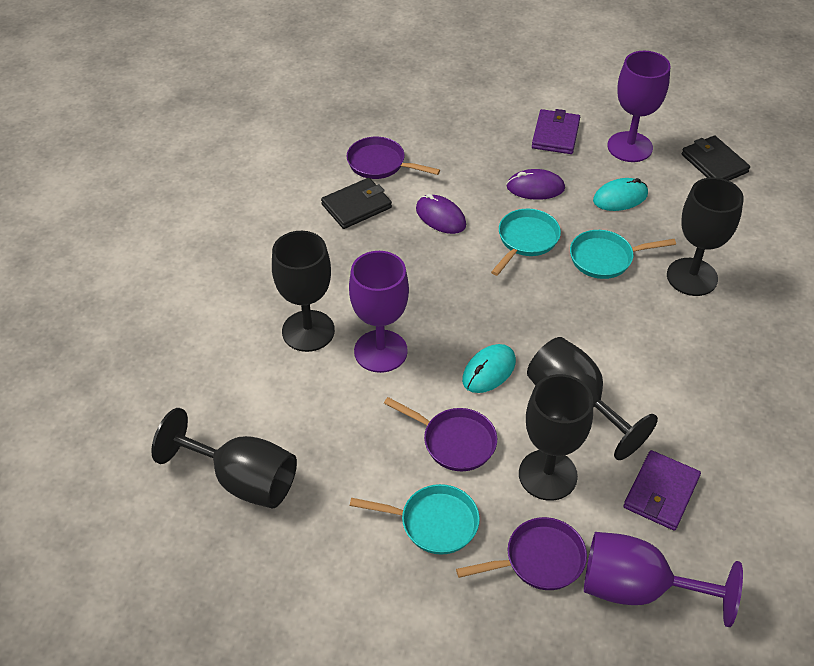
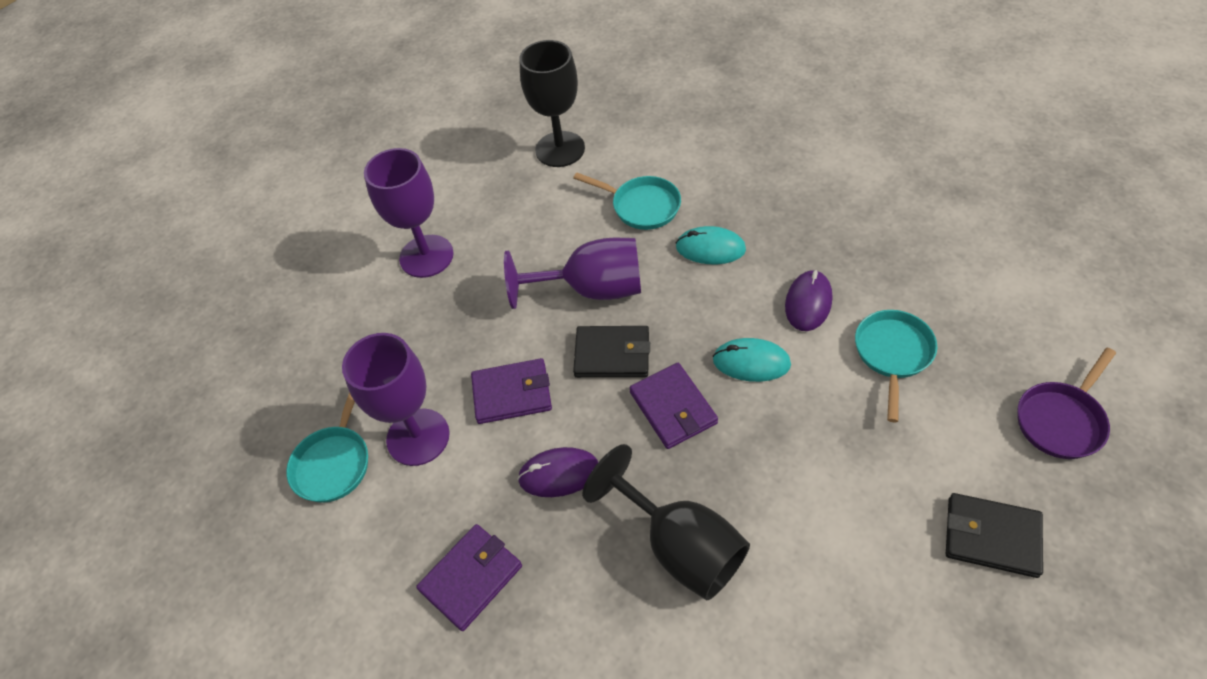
black goblet: [151,408,297,509] [272,231,335,352] [519,374,593,501] [527,337,658,460] [667,177,744,296] = 5 -> [519,40,585,167] [582,444,750,600] = 2
purple pan: [347,137,440,179] [384,397,497,471] [456,517,587,590] = 3 -> [1017,348,1116,459] = 1
purple wallet: [532,109,580,154] [624,450,701,531] = 2 -> [416,524,522,631] [471,358,552,424] [630,363,718,449] = 3

